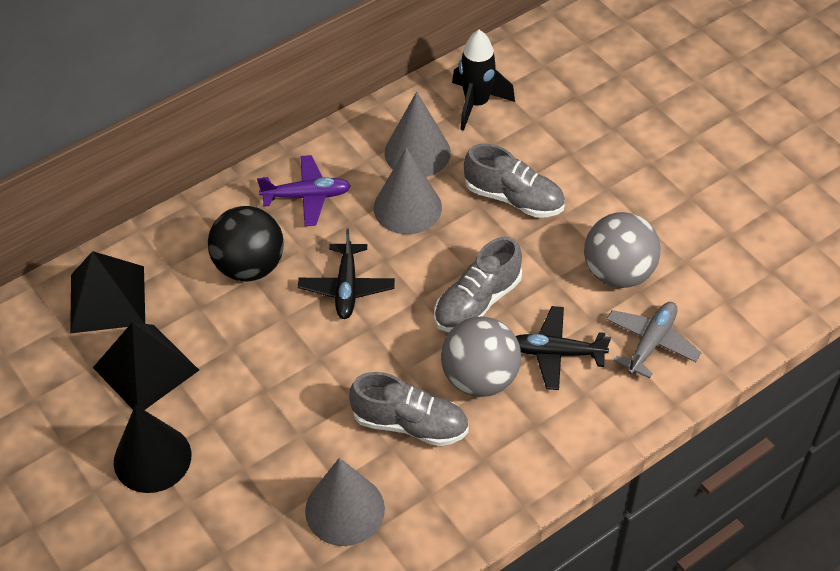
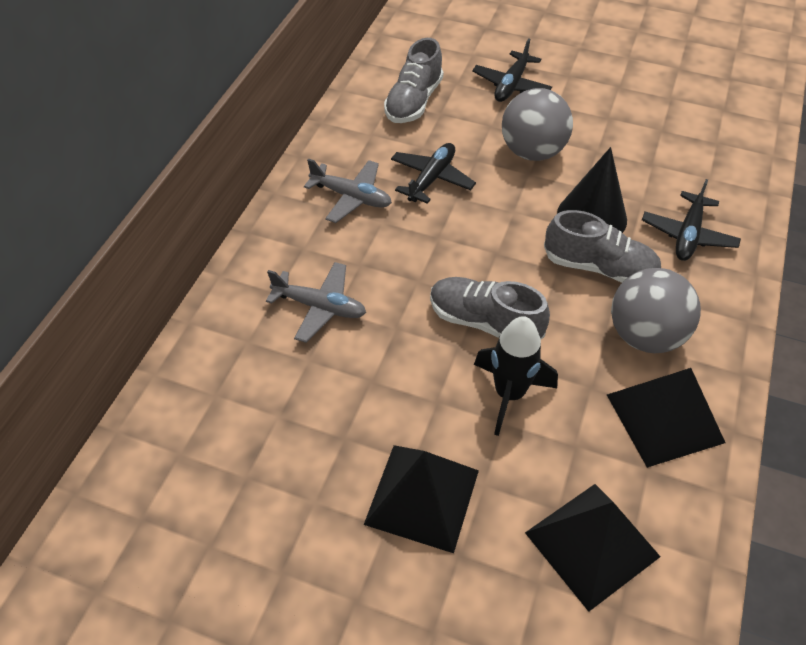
black ball: [208,206,284,282] = 1 -> none = 0
black plane: [298,229,395,319] [516,306,611,390] = 2 -> [391,143,476,204] [472,38,552,102] [642,179,741,261] = 3
black pyramid: [70,251,145,333] [93,322,199,410] = 2 -> [364,445,479,553] [525,484,661,612] [607,368,725,468] = 3
grey cone: [305,458,385,546] [374,148,442,234] [384,92,451,177] = 3 -> none = 0
grey plane: [606,302,701,379] = 1 -> [266,262,366,343] [304,158,392,223] = 2
purple plane: [257,155,351,226] = 1 -> none = 0

